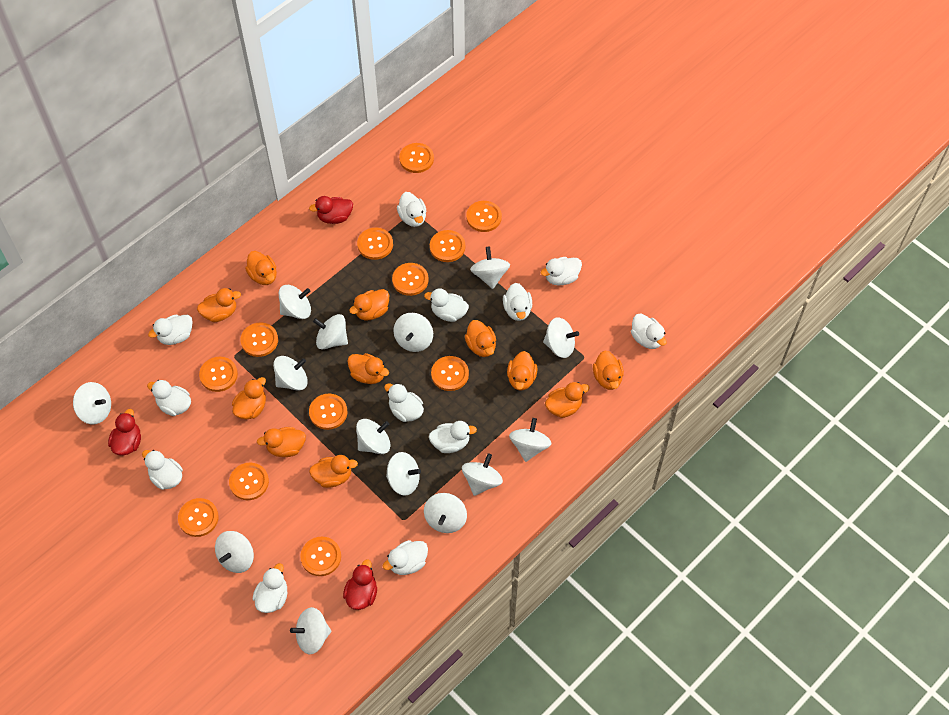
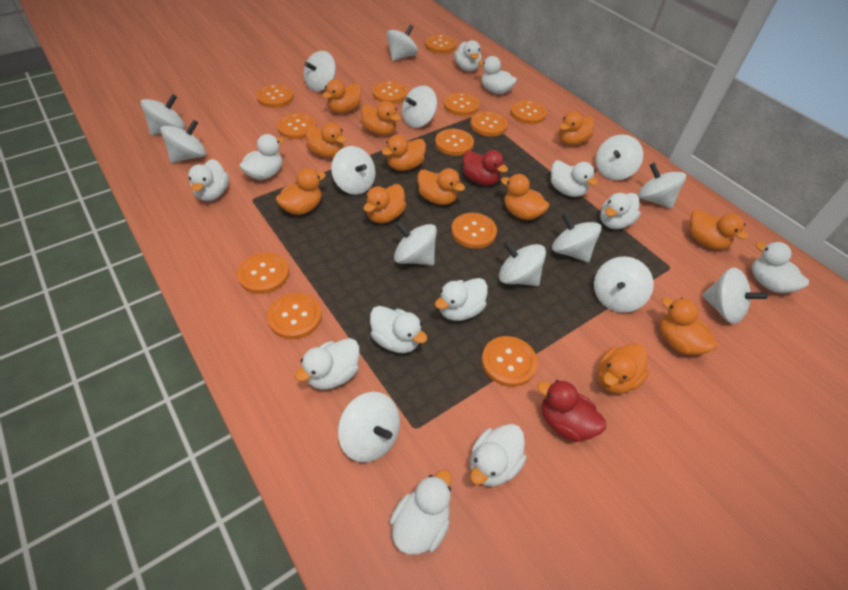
orange duck: [197,288,241,322] [232,377,266,419] [245,251,277,285] [257,427,306,457] [309,455,358,488] [347,353,389,384] [349,289,389,320] [465,320,496,357] [507,351,537,391] [545,382,590,418] [593,350,624,390] = 11 -> [276,168,326,215] [306,122,347,158] [322,79,361,113] [361,101,401,135] [364,184,406,223] [382,135,426,171] [417,168,465,205] [501,174,549,220] [559,111,594,145] [598,343,649,394] [660,297,718,355] [690,209,749,249] = 12
red duck: [108,409,141,455] [309,196,353,224] [343,559,377,610] = 3 -> [463,150,508,186] [537,380,606,442] = 2

